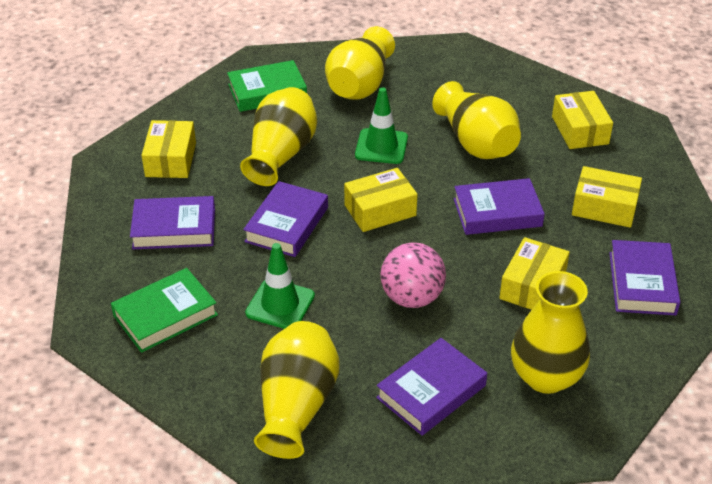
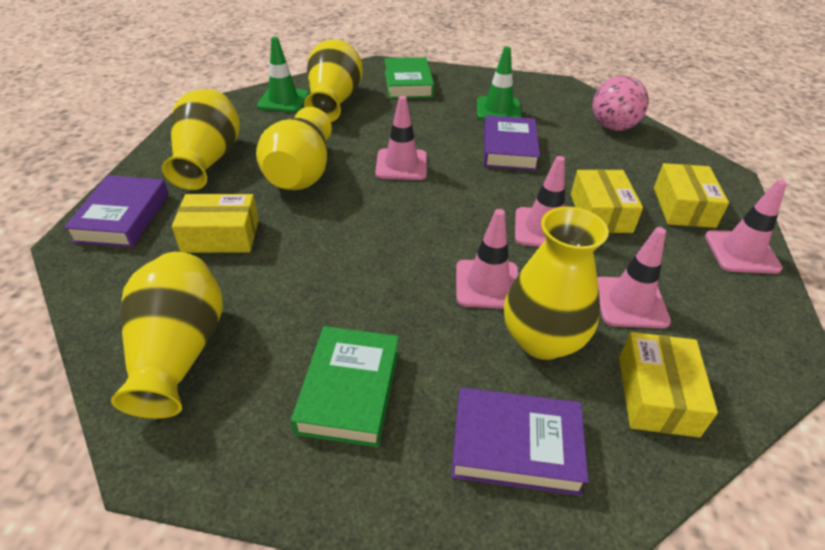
pink traffic cone: none = 0 -> [375,96,427,180] [456,209,519,309] [515,156,565,247] [597,227,671,328] [705,179,787,274] = 5
purple book: [130,196,215,249] [243,181,328,257] [376,338,487,436] [453,178,545,235] [609,240,681,315] = 5 -> [64,175,169,248] [451,387,589,496] [484,115,540,171] = 3
yellow box: [141,120,196,178] [344,168,418,232] [500,237,570,310] [552,91,613,149] [572,166,642,228] = 5 -> [172,194,259,253] [571,169,643,233] [619,332,718,437] [654,163,729,228] = 4

